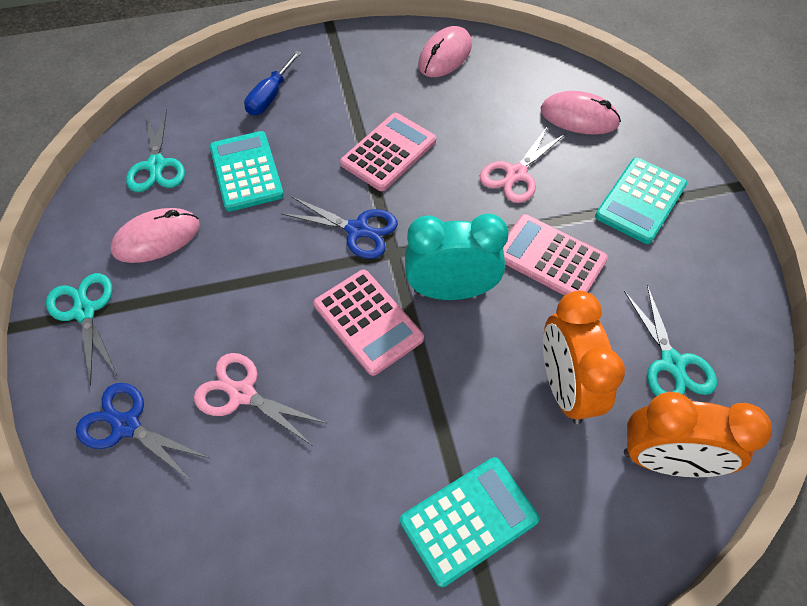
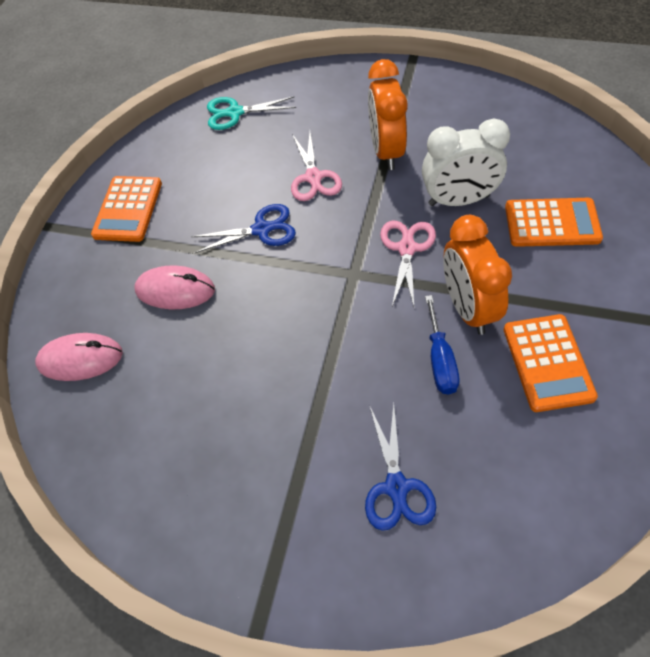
orange calculator: none = 0 -> [91,176,162,242] [504,314,598,412] [505,198,603,247] = 3
pink calculator: [314,270,424,376] [340,113,436,191] [503,214,608,296] = 3 -> none = 0
pink mouse: [111,208,200,263] [418,26,472,77] [541,91,621,135] = 3 -> [35,333,123,381] [134,266,215,309] = 2
turquoise calculator: [210,131,284,212] [400,457,539,587] [595,158,687,244] = 3 -> none = 0
turquoise clock: [405,214,509,300] = 1 -> none = 0
turquoise scissors: [46,273,117,386] [126,109,185,192] [624,285,717,396] = 3 -> [207,97,296,130] = 1
white clock: none = 0 -> [422,118,510,206] = 1

